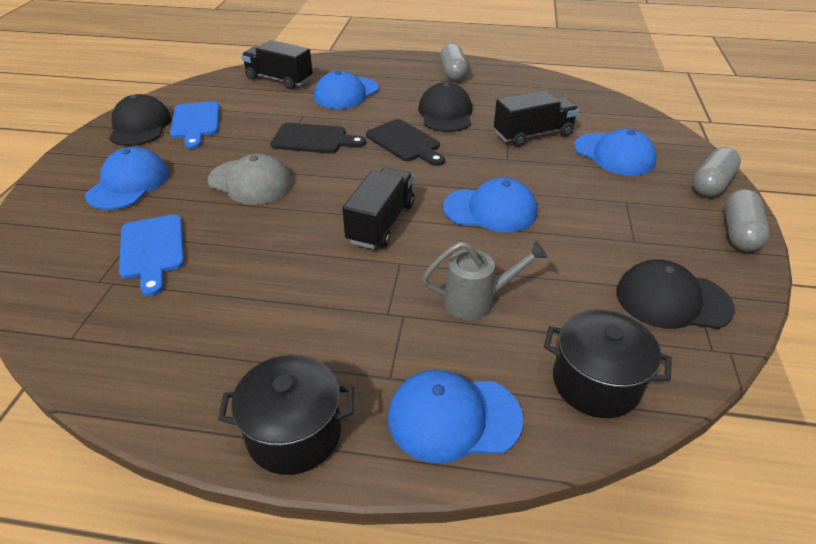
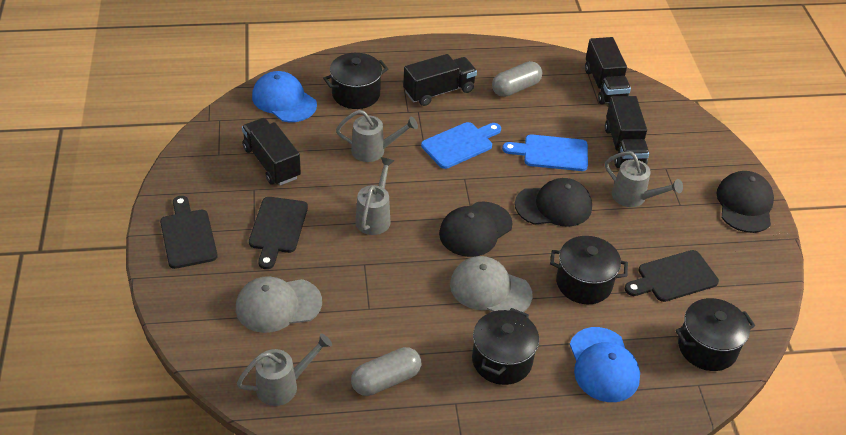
black cutting board: [271,123,366,153] [366,119,445,166] = 2 -> [160,196,218,269] [249,197,308,269] [625,250,719,302] = 3
black pot: [218,355,354,475] [544,309,672,418] = 2 -> [323,53,388,109] [472,308,539,385] [550,236,628,304] [675,298,755,371] = 4
black truck: [241,40,313,89] [342,167,415,249] [494,90,579,147] = 3 -> [242,118,301,185] [403,54,477,106] [585,37,631,105] [605,96,649,168] = 4
blue cap: [85,147,169,210] [314,71,379,109] [388,370,523,463] [443,178,537,232] [574,129,657,176] = 5 -> [252,71,317,122] [570,327,640,402] = 2
grey cap: [208,154,292,204] = 1 -> [236,276,322,333] [450,256,532,312] = 2
grey capsule: [440,43,468,81] [692,147,741,197] [724,189,770,251] = 3 -> [351,347,421,396] [492,61,542,97] = 2
grey watering can: [422,241,548,320] = 1 -> [237,333,332,406] [336,110,418,162] [355,157,394,235] [605,151,683,207] = 4

